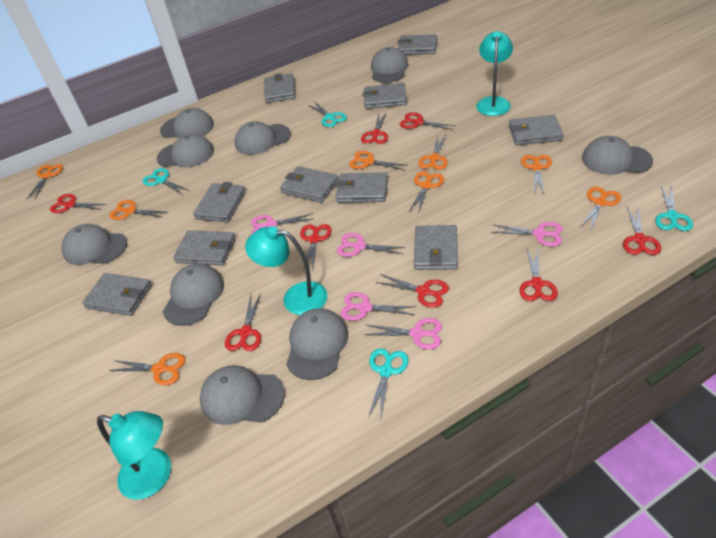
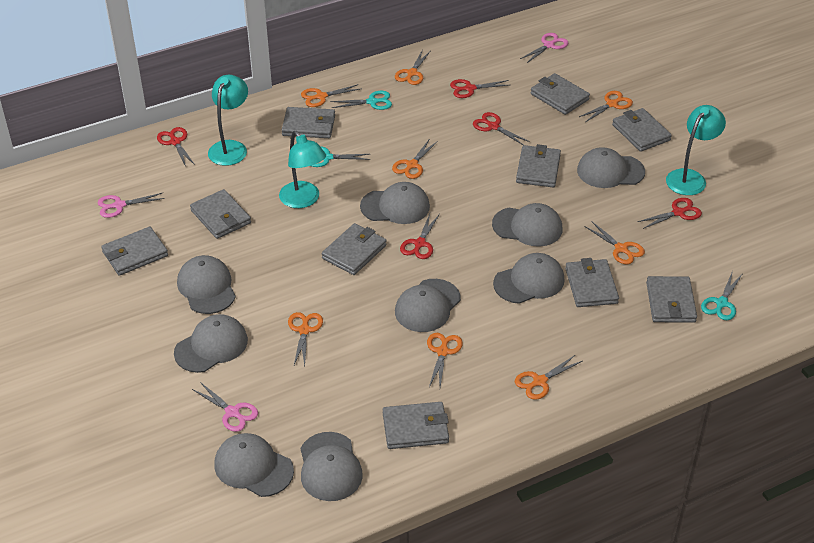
pink scissors: [251,213,313,234] [337,233,406,257] [341,292,416,321] [364,318,442,349] [491,222,563,246] = 5 -> [97,193,165,218] [192,382,258,432] [520,33,568,64] = 3
red scissors: [50,194,107,213] [225,293,261,351] [300,224,332,272] [361,112,388,144] [376,274,449,308] [400,112,456,130] [519,247,558,301] [623,207,661,255] = 8 -> [157,127,195,167] [400,214,440,259] [450,79,509,98] [473,112,530,145] [638,198,702,229] = 5
turquoise scissors: [143,168,188,195] [307,101,347,127] [368,348,409,418] [655,186,693,231] = 4 -> [311,146,370,167] [331,91,392,110] [701,271,742,320] = 3

